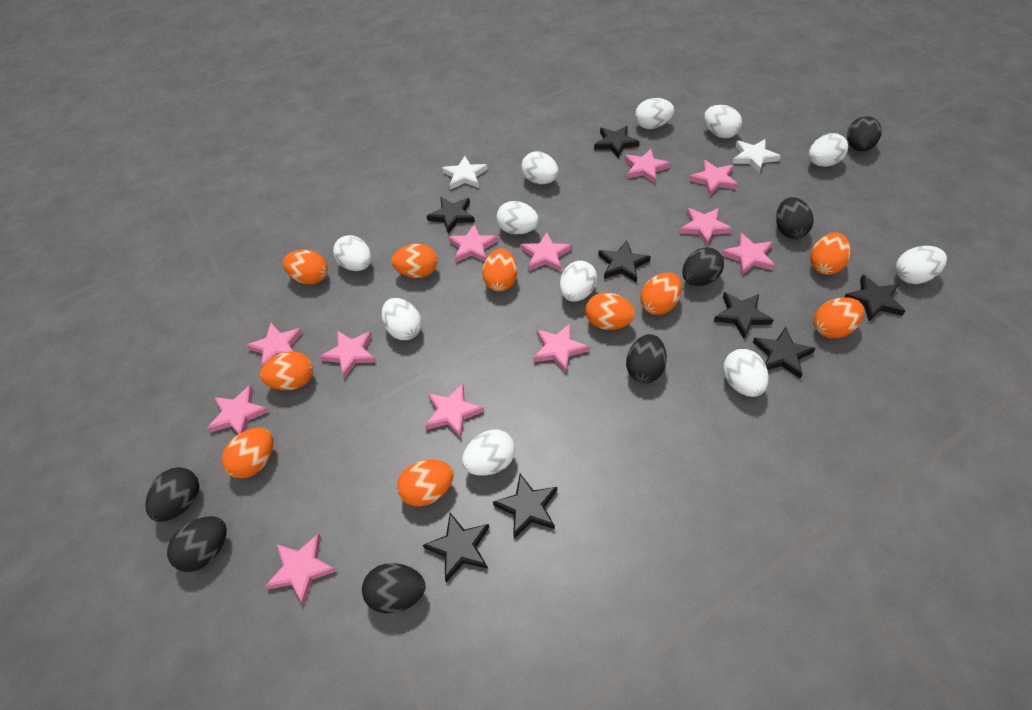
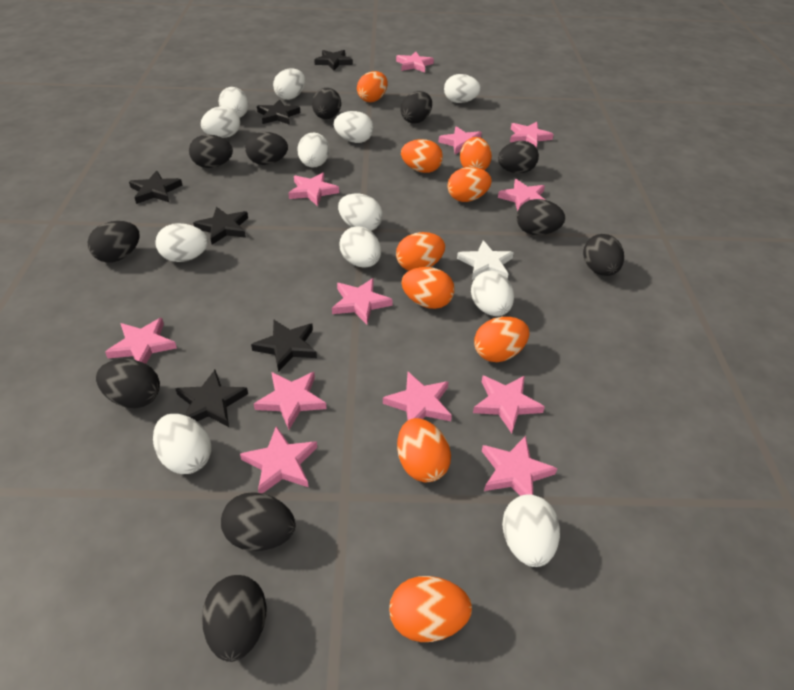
black egg: [145,467,199,522] [167,516,227,572] [362,563,425,614] [626,334,667,383] [682,247,724,286] [776,197,813,239] [847,116,882,151] = 7 -> [87,221,139,263] [96,359,160,408] [189,135,233,168] [202,575,267,662] [221,492,296,551] [245,132,288,165] [312,88,341,119] [400,91,432,124] [498,141,539,174] [517,199,565,235] [583,234,624,276] = 11
black star: [423,513,489,582] [427,197,475,234] [493,474,557,539] [594,126,639,158] [598,240,651,283] [714,292,773,338] [753,327,815,378] [844,275,906,321] = 8 -> [129,171,183,204] [175,370,248,427] [193,207,248,245] [251,320,317,372] [257,99,300,125] [314,50,353,70] = 6
orange egg: [222,428,273,479] [260,352,313,390] [283,250,328,285] [391,244,438,278] [397,460,454,507] [482,249,517,292] [585,292,635,330] [640,272,682,315] [810,232,851,275] [814,297,864,339] = 10 -> [357,71,388,102] [389,576,472,642] [396,232,445,271] [397,418,451,482] [401,139,443,173] [401,267,455,309] [447,167,492,202] [460,137,492,170] [474,317,529,362] = 9
white egg: [333,235,371,271] [382,298,422,340] [462,429,515,476] [497,201,539,234] [521,151,559,184] [560,261,597,302] [635,98,674,129] [704,105,742,138] [723,349,769,397] [809,133,848,167] [896,246,947,284] = 11 -> [153,414,211,474] [155,223,208,262] [201,106,240,138] [219,87,249,118] [273,68,305,100] [297,132,330,168] [334,111,374,143] [338,193,383,231] [339,226,381,268] [444,74,481,103] [471,271,514,316] [502,494,560,567] = 12
white star: [442,156,488,190] [732,139,781,173] = 2 -> [457,240,514,280] = 1

